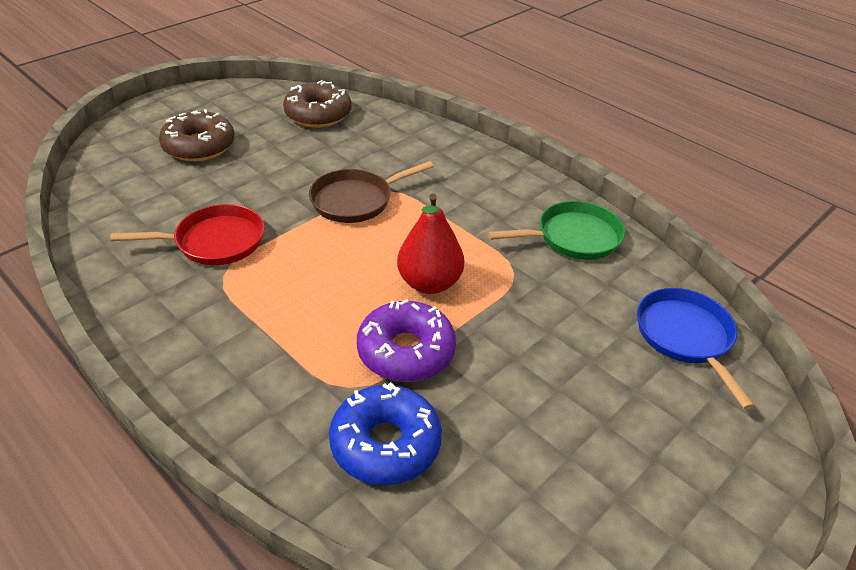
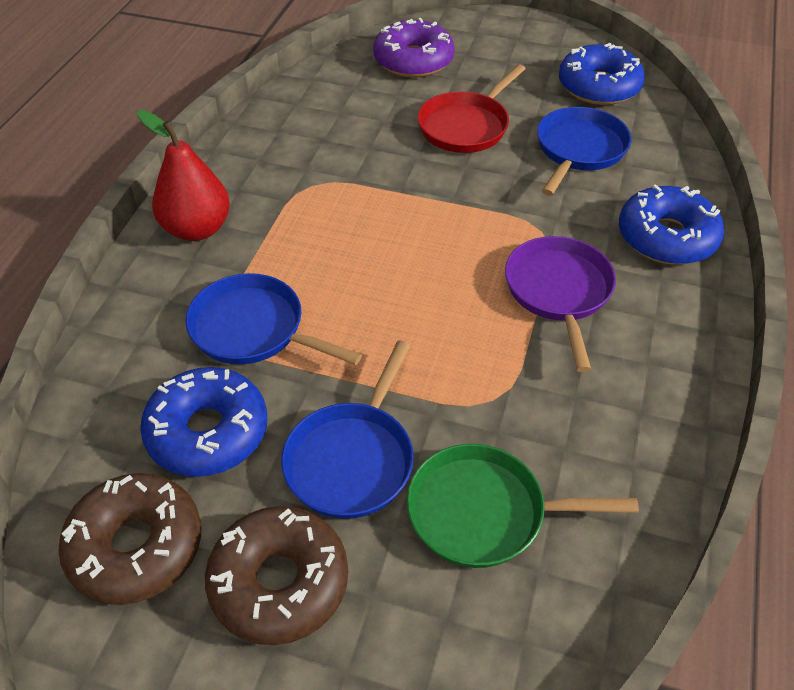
blue donut: [329,382,442,485] = 1 -> [140,367,267,477] [559,43,645,105] [619,184,724,265] = 3
blue pan: [637,288,755,410] = 1 -> [185,273,362,365] [281,340,414,519] [537,107,632,196] = 3
brown pan: [309,161,434,223] = 1 -> none = 0
purple pan: none = 0 -> [505,236,616,372] = 1

